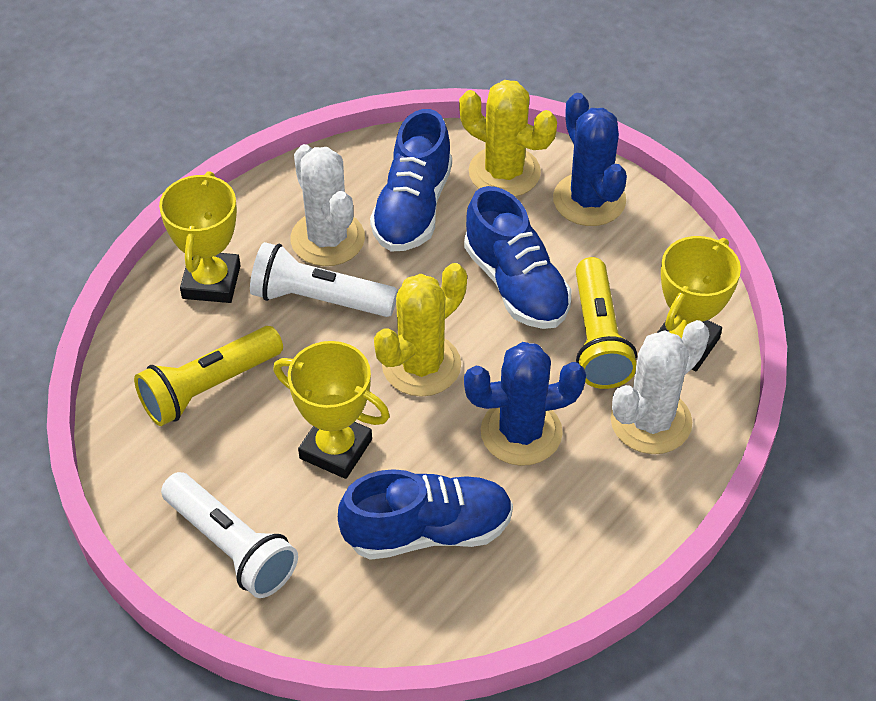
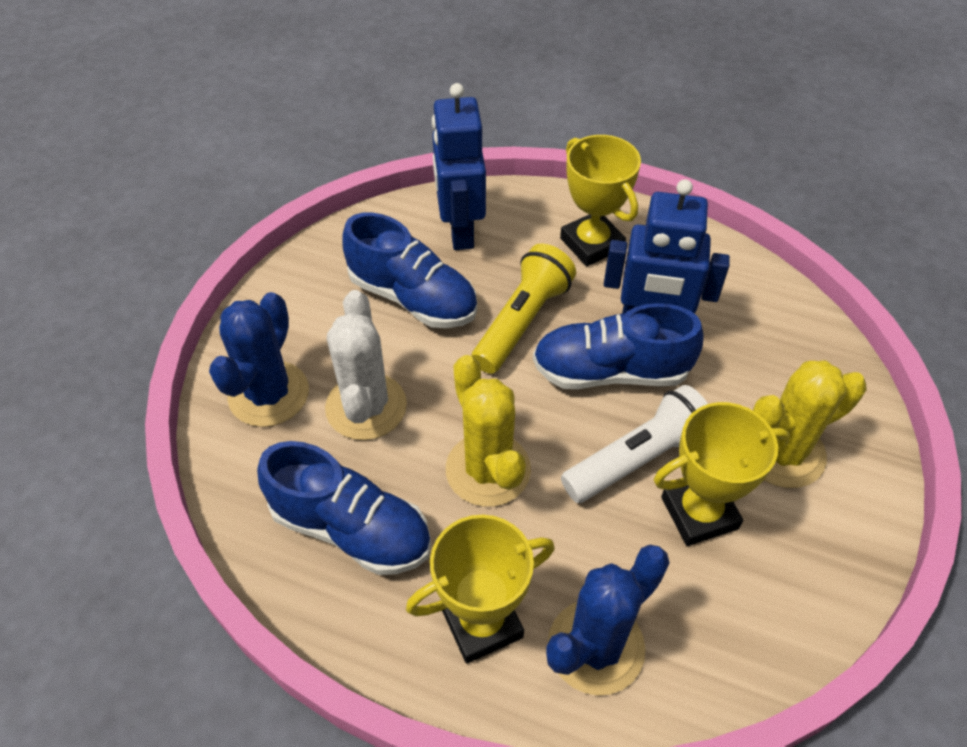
blue robot: none = 0 -> [432,83,486,250] [604,179,730,314] = 2
white cactus: [290,144,365,266] [611,320,710,454] = 2 -> [325,290,407,440] = 1
white flashlight: [161,472,298,598] [250,242,398,317] = 2 -> [561,385,708,503] = 1
yellow flashlight: [134,326,283,426] [576,257,637,389] = 2 -> [471,244,576,374] = 1

